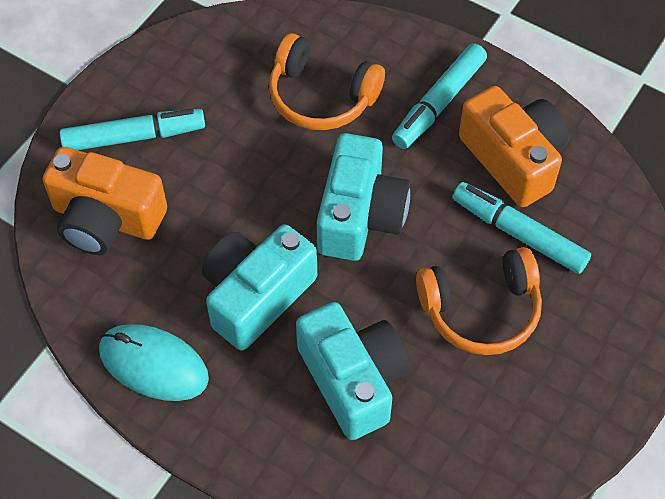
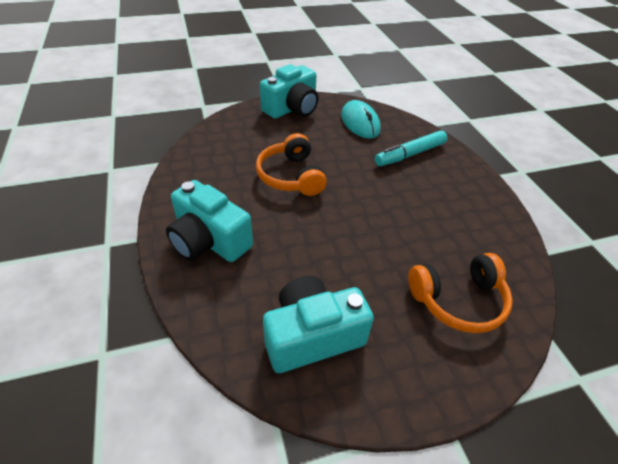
orange camera: [43,147,167,255] [459,86,569,207] = 2 -> none = 0
turquoise marker: [60,109,205,150] [392,43,487,149] [453,182,591,274] = 3 -> [375,130,447,166] = 1

